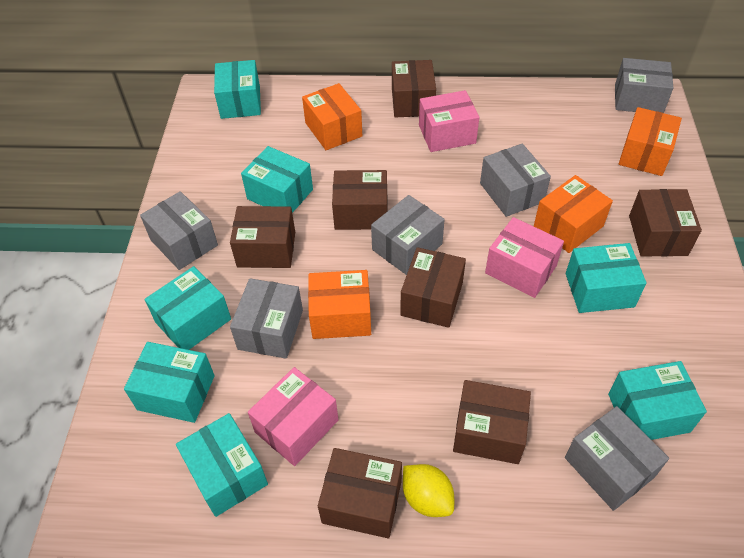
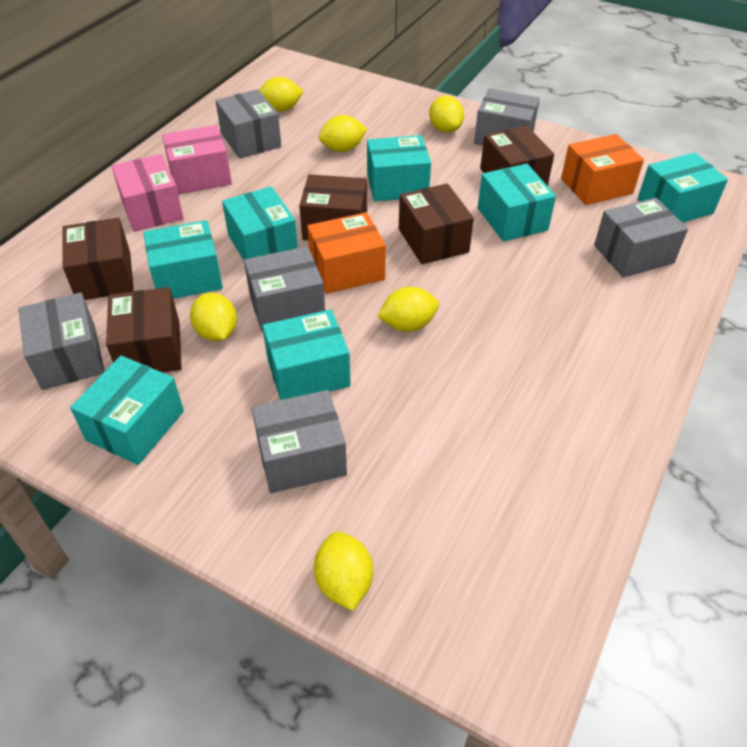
brown box: [230,206,295,268] [318,448,402,538] [332,170,388,230] [392,60,436,118] [400,247,466,328] [453,380,531,464] [629,189,702,257] = 7 -> [62,218,134,300] [106,287,182,373] [299,174,367,240] [399,183,474,264] [480,125,554,186] = 5
orange box: [302,83,362,150] [308,270,371,339] [534,175,613,253] [619,107,682,176] = 4 -> [307,212,386,294] [561,134,644,205] = 2
pink box: [248,367,339,466] [419,90,479,152] [485,217,564,298] = 3 -> [111,154,184,232] [162,125,232,195] = 2
yellow lemon: [403,464,454,517] = 1 -> [190,292,237,341] [259,77,304,112] [314,531,373,611] [319,115,367,152] [377,287,439,332] [429,96,464,133] = 6

